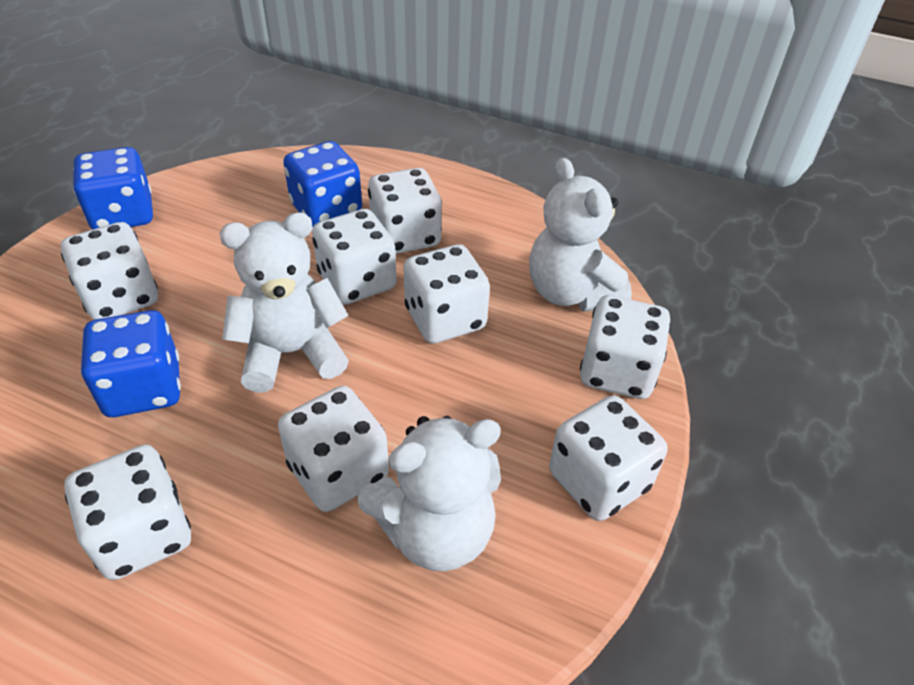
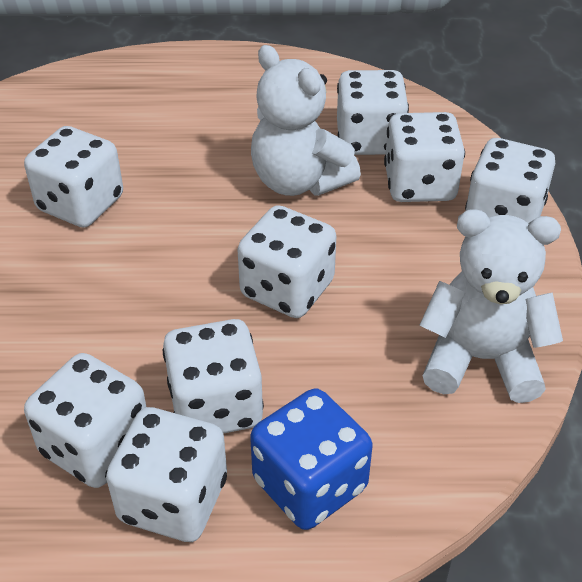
blue dice: [73,147,153,230] [81,310,181,417] [283,141,362,226] = 3 -> [250,388,373,530] = 1
white teddy bear: [220,212,349,392] [357,416,501,572] [529,158,632,312] = 3 -> [251,45,361,196] [419,209,563,403] = 2

